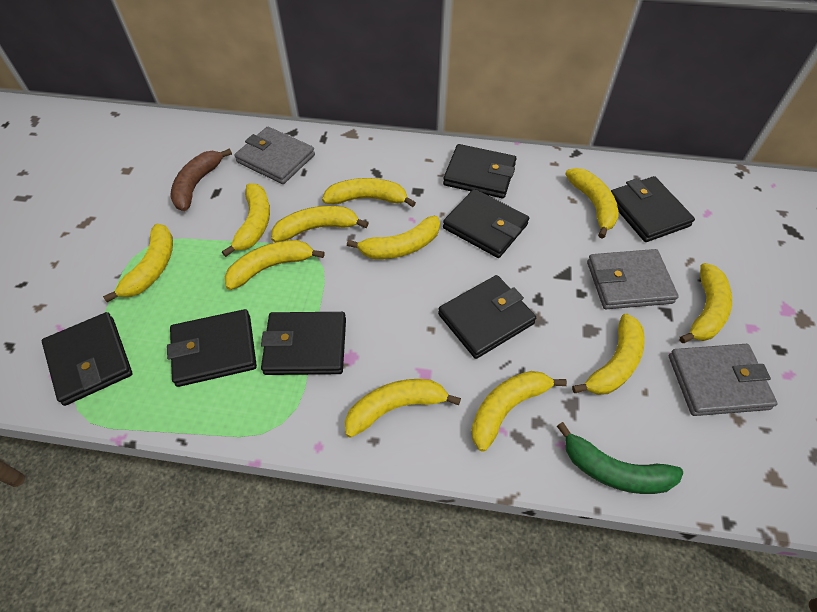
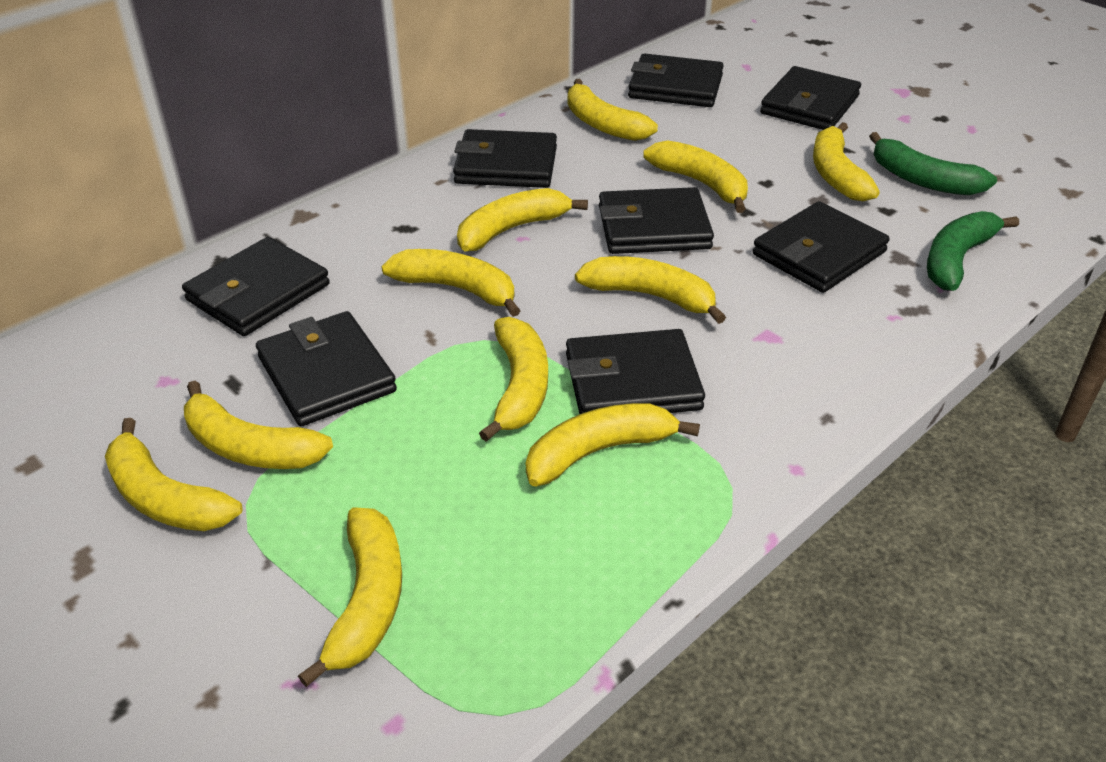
black wallet: [42,312,132,406] [167,309,257,387] [261,312,346,375] [438,275,536,359] [443,144,517,198] [443,189,529,258] [611,176,695,242] = 7 -> [182,237,330,336] [256,311,397,426] [453,129,557,188] [566,329,705,414] [599,187,714,254] [628,53,724,107] [753,201,890,293] [760,66,861,130] = 8
brown banana: [170,148,232,211] = 1 -> none = 0
green banana: [557,422,683,494] = 1 -> [869,132,997,195] [927,211,1019,291] = 2
grey wallet: [235,126,315,184] [587,249,679,309] [669,344,778,416] = 3 -> none = 0

